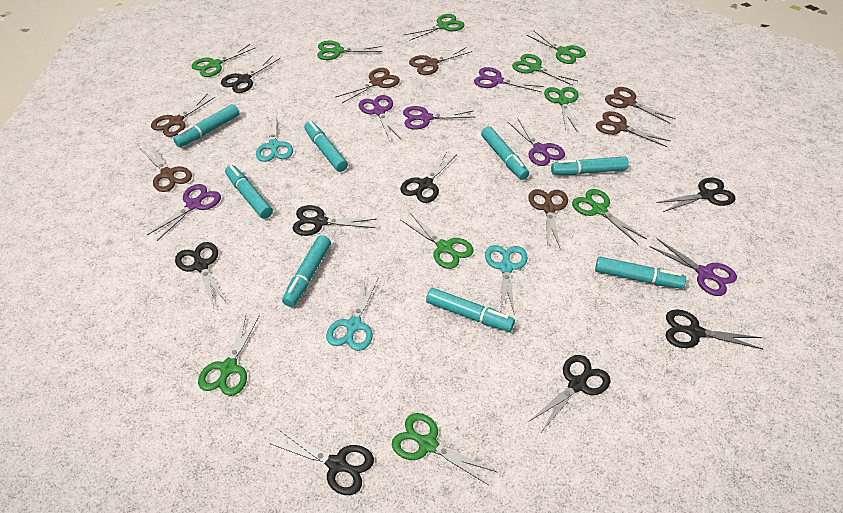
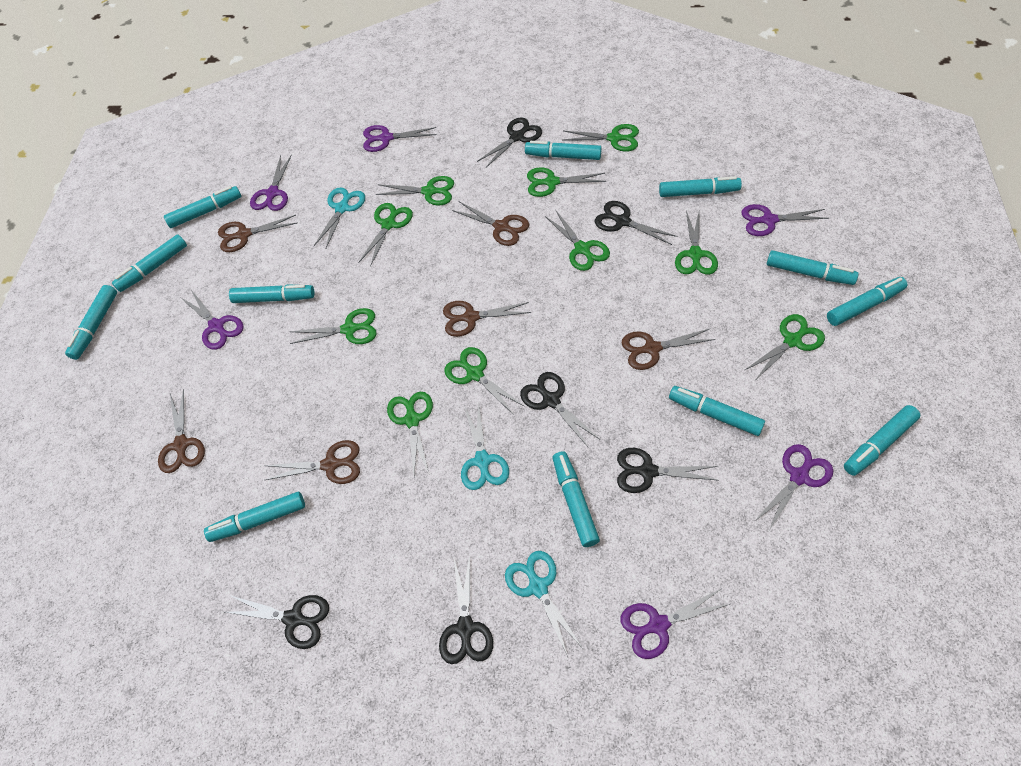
black scissors: [175,242,228,308] [221,55,280,93] [269,429,374,495] [293,205,377,236] [400,151,457,203] [528,355,611,431] [656,178,736,212] [666,310,763,349] = 8 -> [226,595,329,649] [439,555,493,664] [477,117,542,167] [520,372,599,448] [595,201,677,245] [617,448,719,493] = 6
brown scissors: [141,144,192,192] [151,94,215,137] [335,68,400,103] [409,47,473,75] [528,189,568,250] [596,111,670,147] [605,87,676,124] = 7 -> [158,389,205,473] [218,215,297,252] [265,440,360,484] [443,301,531,337] [452,202,529,246] [622,329,715,370] = 6
turquoise marker: [173,104,240,147] [225,165,273,219] [282,235,331,307] [304,121,348,172] [426,288,515,332] [481,126,529,180] [551,156,629,175] [595,257,686,289] = 8 -> [65,285,117,360] [112,234,187,292] [164,186,242,228] [204,492,305,542] [229,284,315,303] [525,141,602,160] [553,451,600,547] [659,176,742,197] [669,386,765,436] [767,250,859,285] [827,277,907,326] [844,405,921,476] = 12

